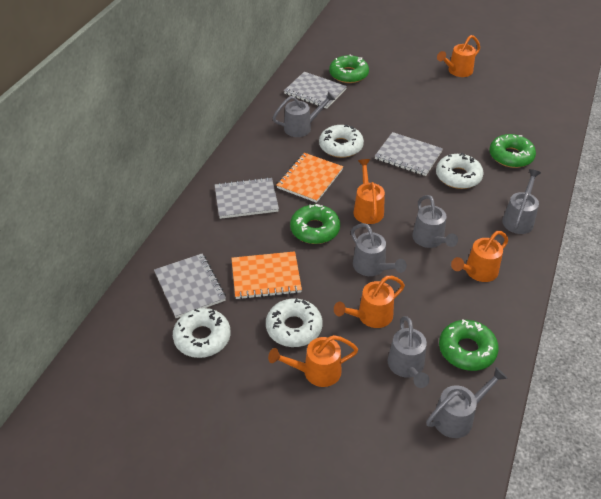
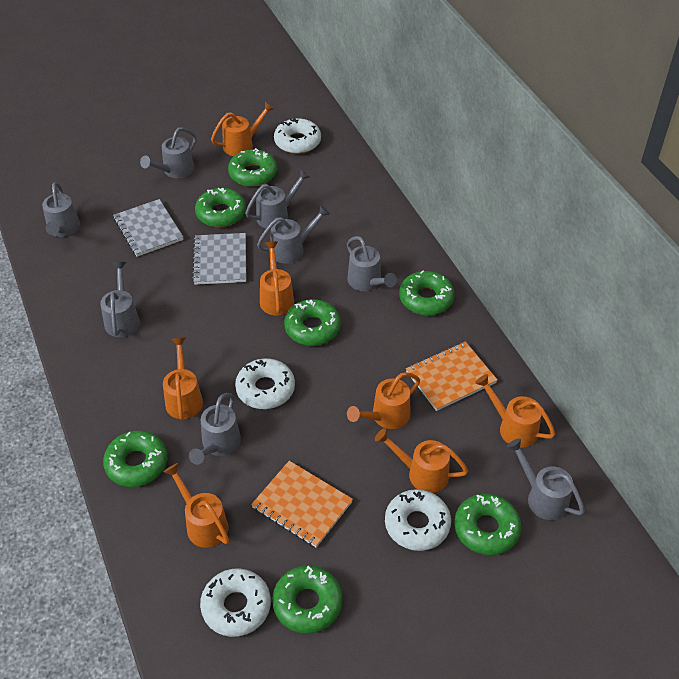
green donut: [290,204,340,244] [329,55,369,83] [439,319,499,371] [489,134,536,168] = 4 -> [103,431,167,487] [195,188,246,227] [228,148,277,186] [272,566,343,634] [284,299,341,346] [399,271,455,315] [454,494,521,555] = 7
grey notebook: [154,254,226,318] [215,178,279,219] [284,72,347,109] [375,132,443,176] = 4 -> [113,199,183,257] [192,233,246,285] = 2
grey watering can: [273,92,336,137] [351,223,407,276] [388,316,429,388] [412,195,458,248] [426,367,508,438] [502,169,541,234] = 6 -> [42,182,80,237] [100,262,140,337] [140,127,197,178] [189,393,241,465] [245,169,310,228] [257,205,330,264] [347,236,397,291] [507,438,585,520] = 8
orange watering can: [268,335,358,387] [334,276,405,328] [353,159,385,224] [437,35,480,77] [451,231,508,282] = 5 -> [163,338,203,420] [164,463,229,548] [211,102,274,156] [260,241,294,315] [347,372,420,429] [375,428,468,493] [475,374,555,448] = 7

